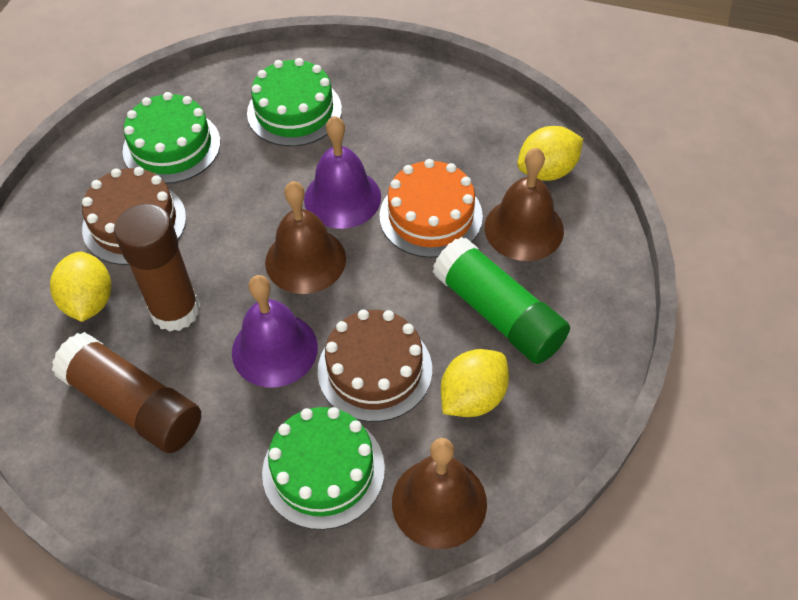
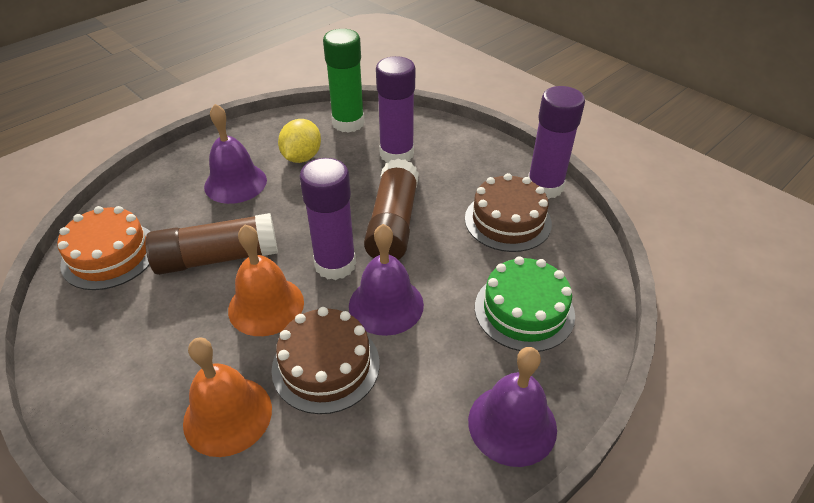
brown bell: [265,181,346,294] [392,438,487,549] [484,148,564,261] = 3 -> none = 0
green cake: [122,92,220,184] [247,58,342,146] [262,407,385,530] = 3 -> [475,256,575,352] = 1
orange bell: none = 0 -> [183,337,272,457] [228,225,304,336] = 2
purple bell: [232,275,318,388] [304,116,381,229] = 2 -> [204,104,267,204] [349,224,424,336] [468,347,557,467] = 3
purple glue stick: none = 0 -> [299,158,356,280] [376,56,415,163] [528,86,585,199] = 3
yellow lemon: [50,252,111,322] [441,349,509,417] [517,126,583,181] = 3 -> [278,119,321,163] = 1

